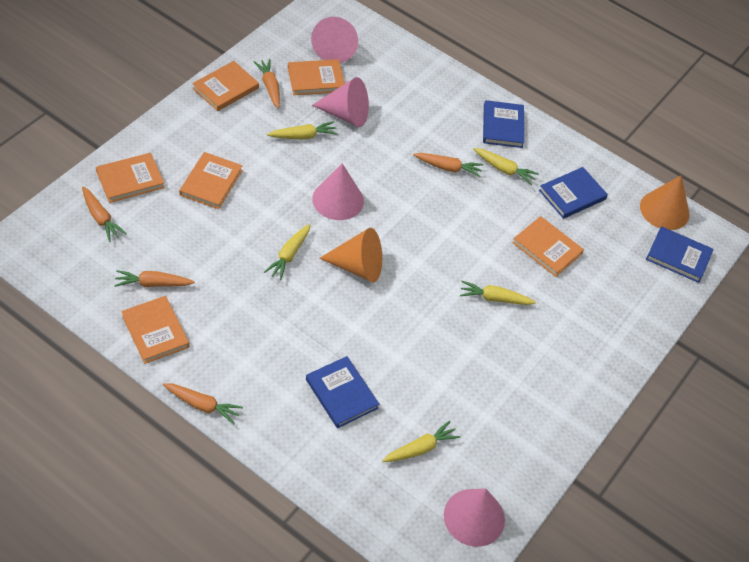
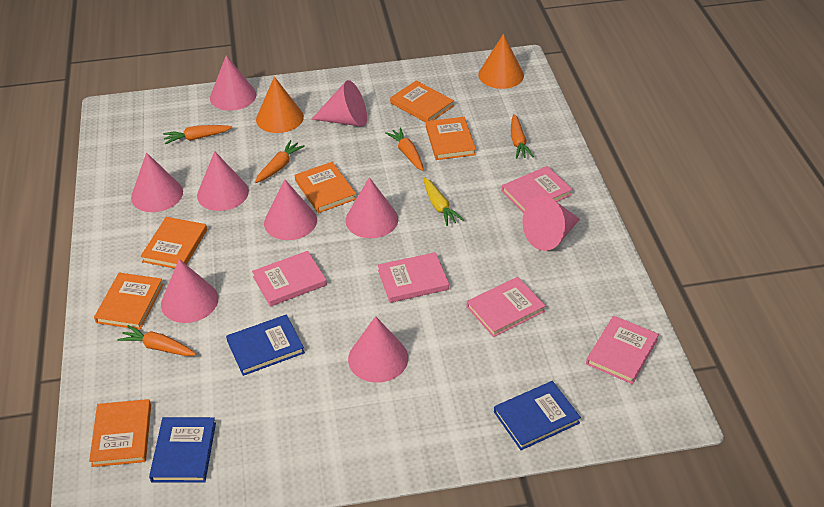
blue book: [306,356,379,428] [483,100,524,148] [539,167,608,219] [646,226,714,283] = 4 -> [149,417,216,483] [226,314,305,376] [494,381,581,450] = 3
pink book: none = 0 -> [252,251,327,307] [378,252,449,303] [467,277,546,337] [502,166,573,213] [586,316,659,384] = 5
pink cone: [311,17,358,63] [312,77,369,127] [312,163,364,220] [444,488,505,547] = 4 -> [131,152,183,212] [161,259,218,323] [197,151,249,211] [210,55,256,111] [264,179,317,240] [311,80,367,127] [345,177,398,238] [348,316,408,383] [522,196,580,251] = 9
yellow carrot: [264,224,310,280] [267,121,338,139] [382,421,461,462] [460,281,536,305] [473,148,539,185] = 5 -> [424,177,464,226] = 1

